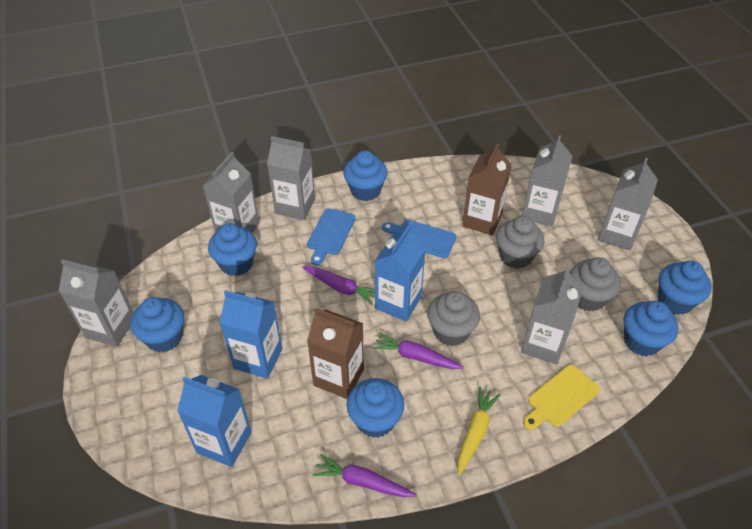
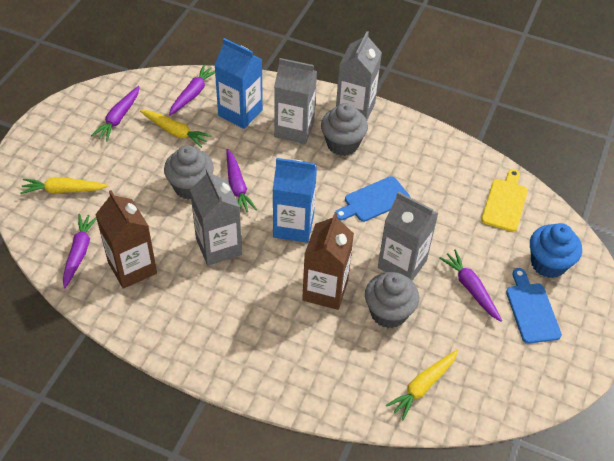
blue carton: [177,375,252,467] [220,290,283,379] [375,225,426,322] = 3 -> [215,38,263,129] [273,158,317,243] = 2
blue cupcake: [130,297,184,352] [208,223,257,276] [344,151,388,201] [347,378,404,438] [624,301,679,356] [658,260,712,315] = 6 -> [530,223,582,278] = 1
grey carton: [59,259,133,347] [202,152,259,233] [267,136,315,220] [521,267,583,364] [522,135,573,227] [598,158,658,250] = 6 -> [190,168,242,266] [274,58,317,144] [336,31,382,120] [378,192,438,281] = 4
purple carrot: [302,266,375,305] [313,454,417,497] [373,332,464,369] = 3 -> [63,214,97,288] [91,86,140,141] [169,64,215,116] [227,149,257,212] [439,250,502,322] = 5
yellow carrot: [457,387,501,476] = 1 -> [20,177,108,194] [140,110,212,148] [386,350,458,420] = 3

